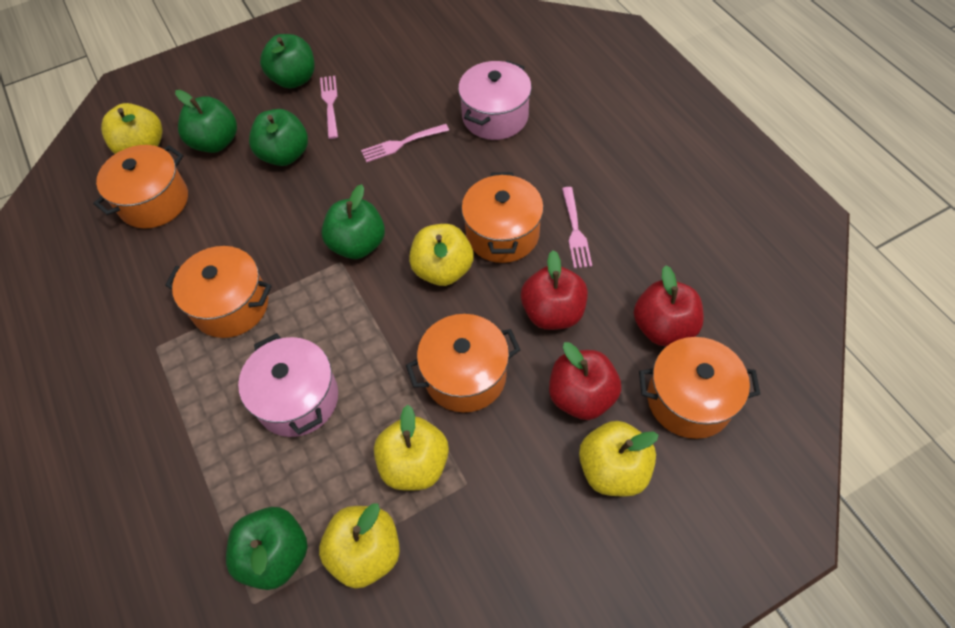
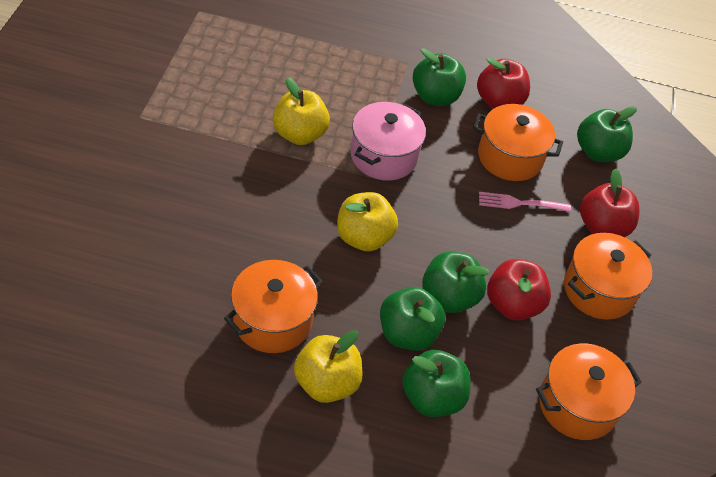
orange pot: [93,145,188,228] [165,246,272,338] [406,314,520,412] [461,172,544,263] [639,337,760,439] = 5 -> [224,260,322,353] [473,104,563,181] [536,343,642,440] [564,233,652,320] = 4
pink fork: [320,76,338,139] [361,124,449,163] [562,187,592,268] = 3 -> [479,192,571,212] = 1
pink pot: [238,333,338,437] [458,61,532,140] = 2 -> [351,102,426,180] = 1
yellow apple: [101,103,163,154] [319,503,400,589] [374,405,449,491] [409,224,474,286] [579,421,659,497] = 5 -> [273,78,330,145] [294,330,363,403] [337,192,398,252] = 3

